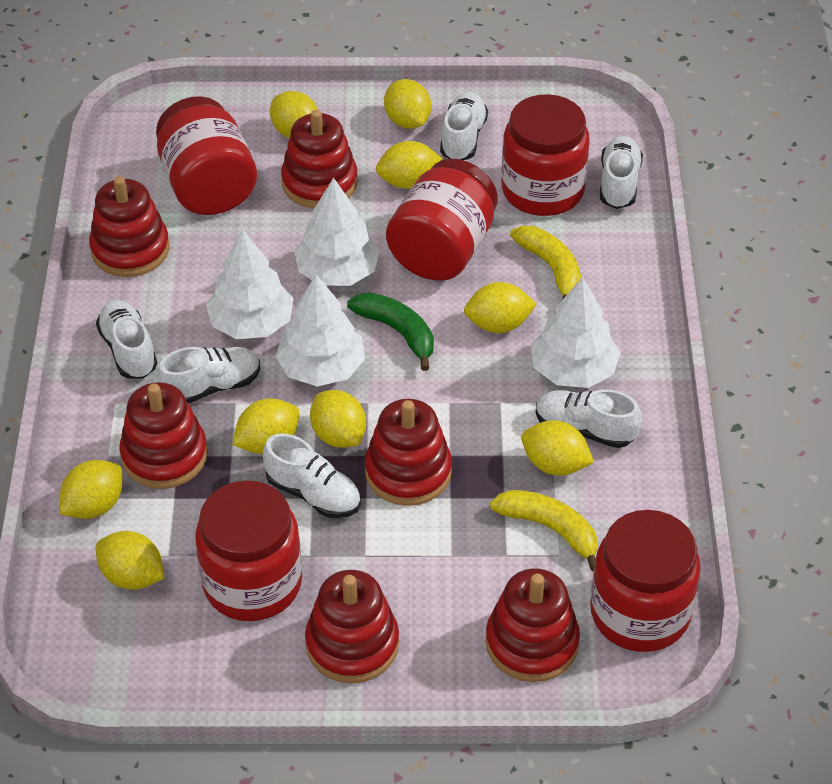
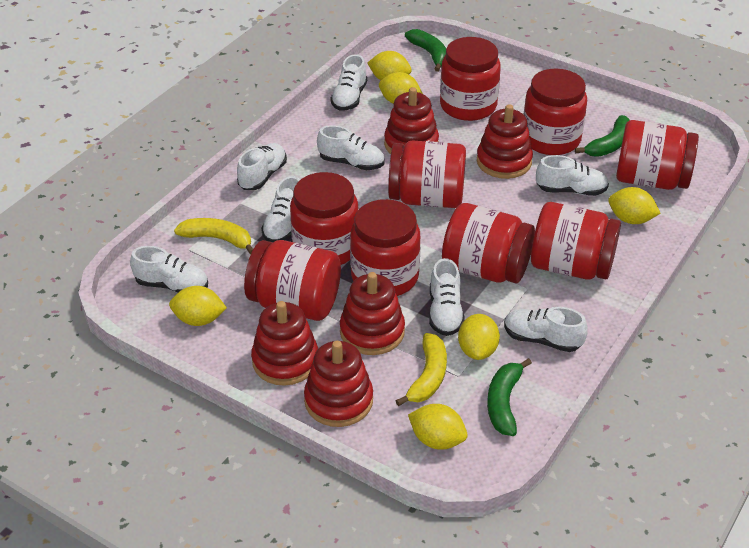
green banana: [347,292,434,371] = 1 -> [405,29,446,72] [487,358,532,436] [575,115,630,157] = 3
red jar: [156,96,257,215] [195,480,302,621] [386,158,498,281] [502,94,590,216] [590,510,701,652] = 5 -> [244,240,341,321] [290,172,358,265] [350,199,420,296] [388,140,466,208] [440,37,501,121] [442,203,535,283] [523,69,587,155] [531,202,621,280] [616,120,699,190] = 9
red stacking toy: [89,176,169,277] [119,382,208,489] [281,110,357,208] [305,570,399,683] [365,399,452,506] [485,568,580,682] = 6 -> [251,301,318,386] [304,341,373,427] [340,272,405,355] [384,87,439,154] [477,104,533,179] = 5
white shoe: [96,300,157,379] [157,347,260,404] [263,434,361,518] [440,92,488,160] [536,389,642,448] [600,136,643,209] = 6 -> [130,246,208,292] [237,143,287,190] [261,176,300,242] [317,125,384,170] [330,54,367,111] [429,258,465,336] [504,307,588,352] [536,155,609,196] = 8
white tree: [206,229,294,339] [275,274,365,387] [294,177,380,286] [531,277,620,388] = 4 -> none = 0
yellow lemon: [60,460,122,519] [95,531,164,590] [232,398,300,454] [270,91,318,138] [310,390,366,448] [376,141,443,189] [384,79,431,129] [464,282,537,333] [521,420,594,476] = 9 -> [169,286,227,326] [367,51,412,80] [379,72,423,104] [408,404,468,450] [458,314,500,360] [608,187,661,224] = 6

